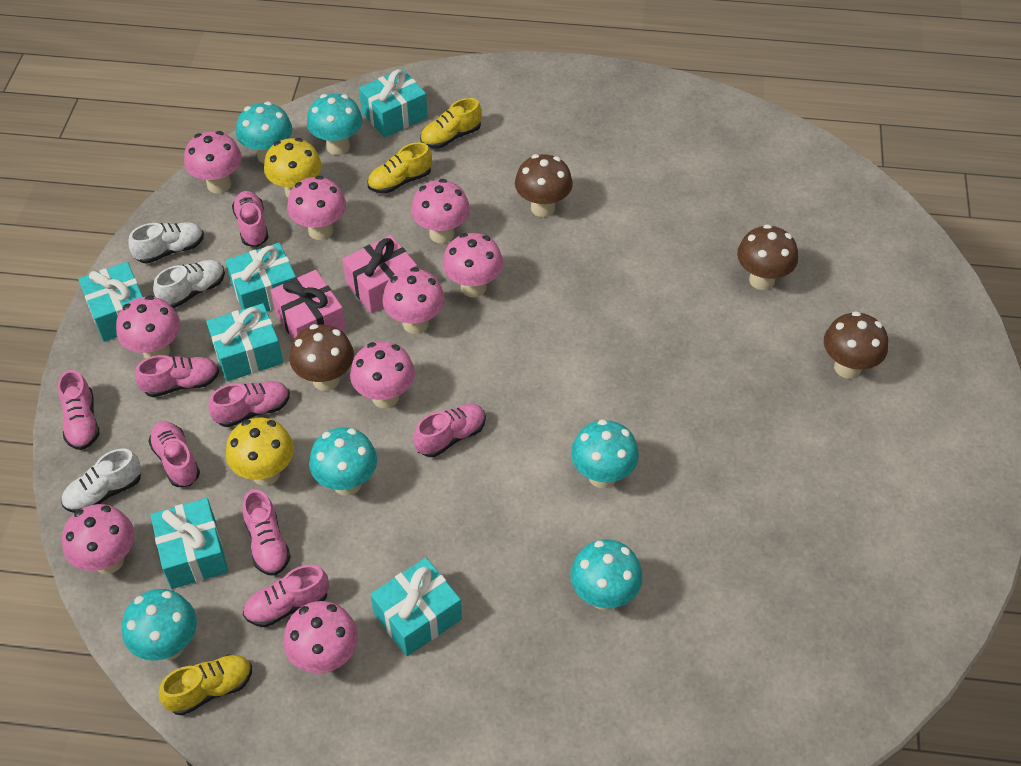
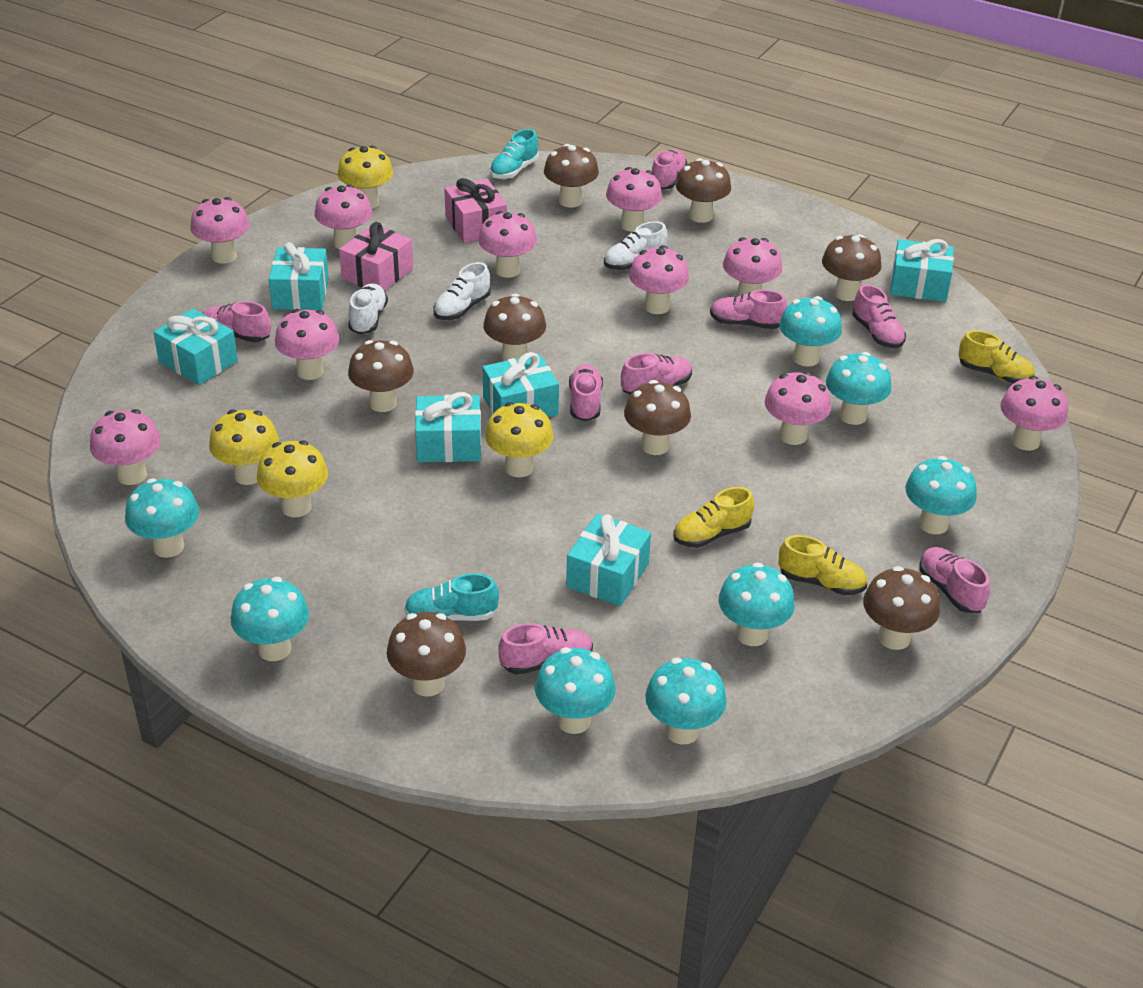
brown mushroom: [290,324,354,391] [515,154,573,217] [737,224,798,290] [824,311,888,379] = 4 -> [348,340,414,412] [387,612,466,697] [483,294,546,361] [544,144,599,208] [624,380,691,455] [676,158,731,223] [822,234,881,301] [863,566,940,650] = 8
pink mushroom: [62,504,134,574] [116,295,180,359] [184,131,242,194] [283,601,358,673] [287,176,346,240] [350,342,415,408] [382,267,445,334] [411,179,470,243] [442,233,503,297] = 9 -> [90,409,161,485] [190,197,250,263] [275,309,339,380] [314,184,372,249] [478,211,537,278] [606,167,662,232] [629,246,689,314] [723,237,783,297] [765,371,831,445] [1000,376,1068,451] = 10
turquoise mushroom: [122,589,197,661] [236,102,292,164] [307,94,363,155] [309,427,377,496] [570,540,642,610] [571,419,639,488] = 6 -> [125,478,199,558] [231,577,309,661] [535,647,616,734] [645,658,727,744] [719,562,795,646] [779,296,842,367] [826,352,892,425] [905,456,977,534] = 8
turquoise shoe: none = 0 -> [404,573,499,621] [490,129,538,179] = 2
yellow mushroom: [226,418,294,486] [264,138,322,198] = 2 -> [209,409,279,485] [257,440,328,517] [338,146,393,209] [485,402,553,477] = 4

